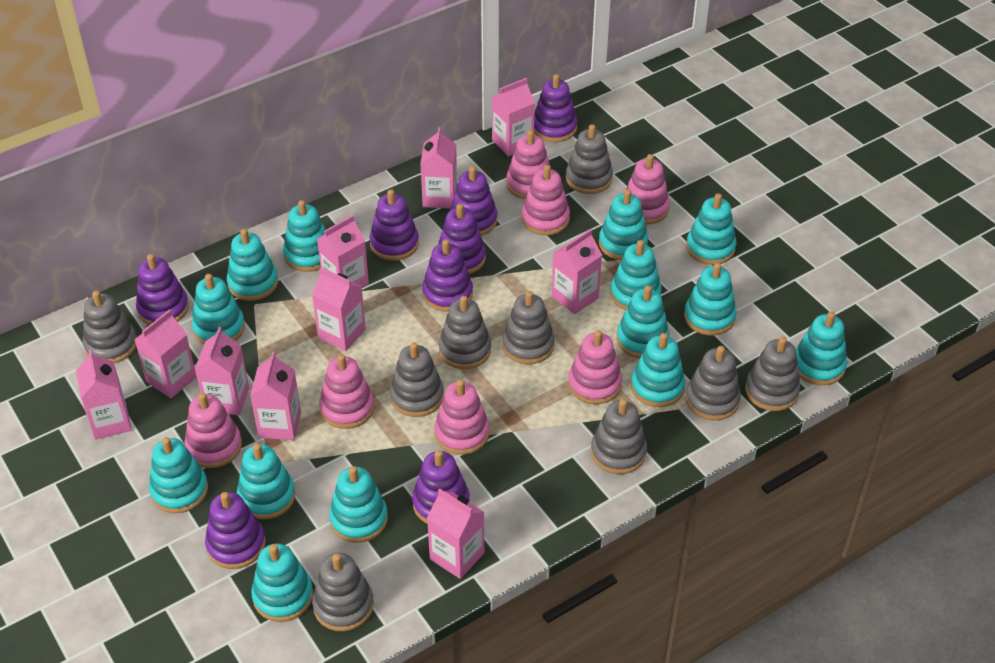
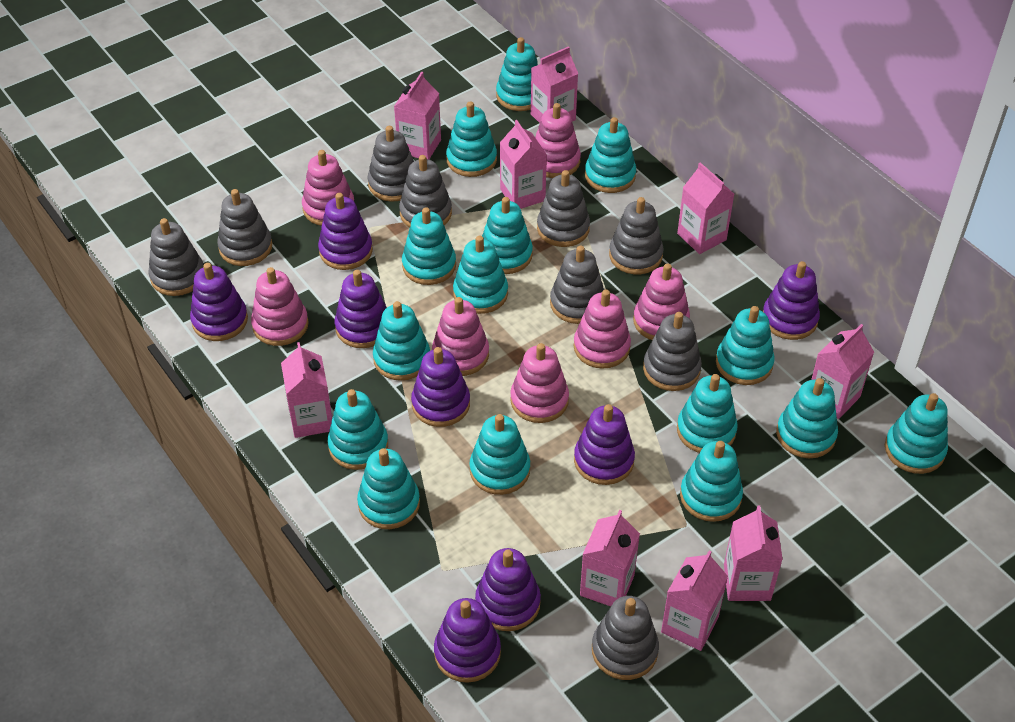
pink carton: [76,350,132,440] [135,310,197,398] [195,327,249,415] [250,352,301,440] [312,267,366,351] [317,215,369,288] [420,127,457,209] [427,489,484,579] [492,78,535,156] [552,229,602,314] = 10 -> [281,342,332,438] [394,72,441,160] [500,120,547,209] [531,46,578,123] [580,510,640,607] [661,550,728,651] [677,162,734,254] [724,506,783,601] [811,324,874,419] = 9
turquoise stacking toy: [149,437,208,513] [192,274,245,344] [227,229,278,301] [237,443,295,520] [251,544,313,622] [283,200,325,272] [329,466,388,543] [599,189,648,260] [610,240,662,310] [617,285,670,359] [631,333,685,407] [684,263,737,336] [686,193,736,265] [796,311,847,385] = 14 -> [328,389,388,470] [357,448,420,529] [373,301,430,381] [402,207,456,285] [446,101,497,177] [453,236,508,314] [470,414,530,495] [482,197,533,274] [496,37,538,111] [585,117,636,193] [677,374,738,453] [680,441,743,522] [716,306,775,385] [776,378,838,458] [885,393,948,474] = 15

